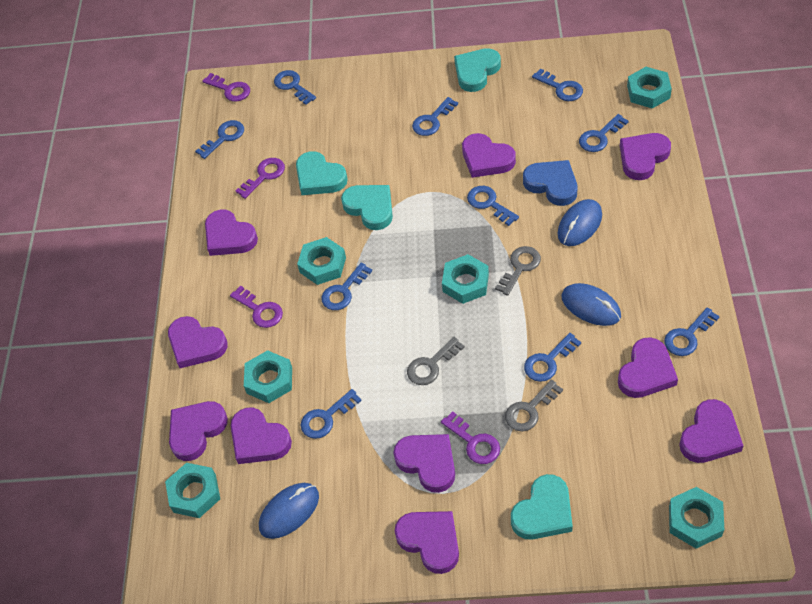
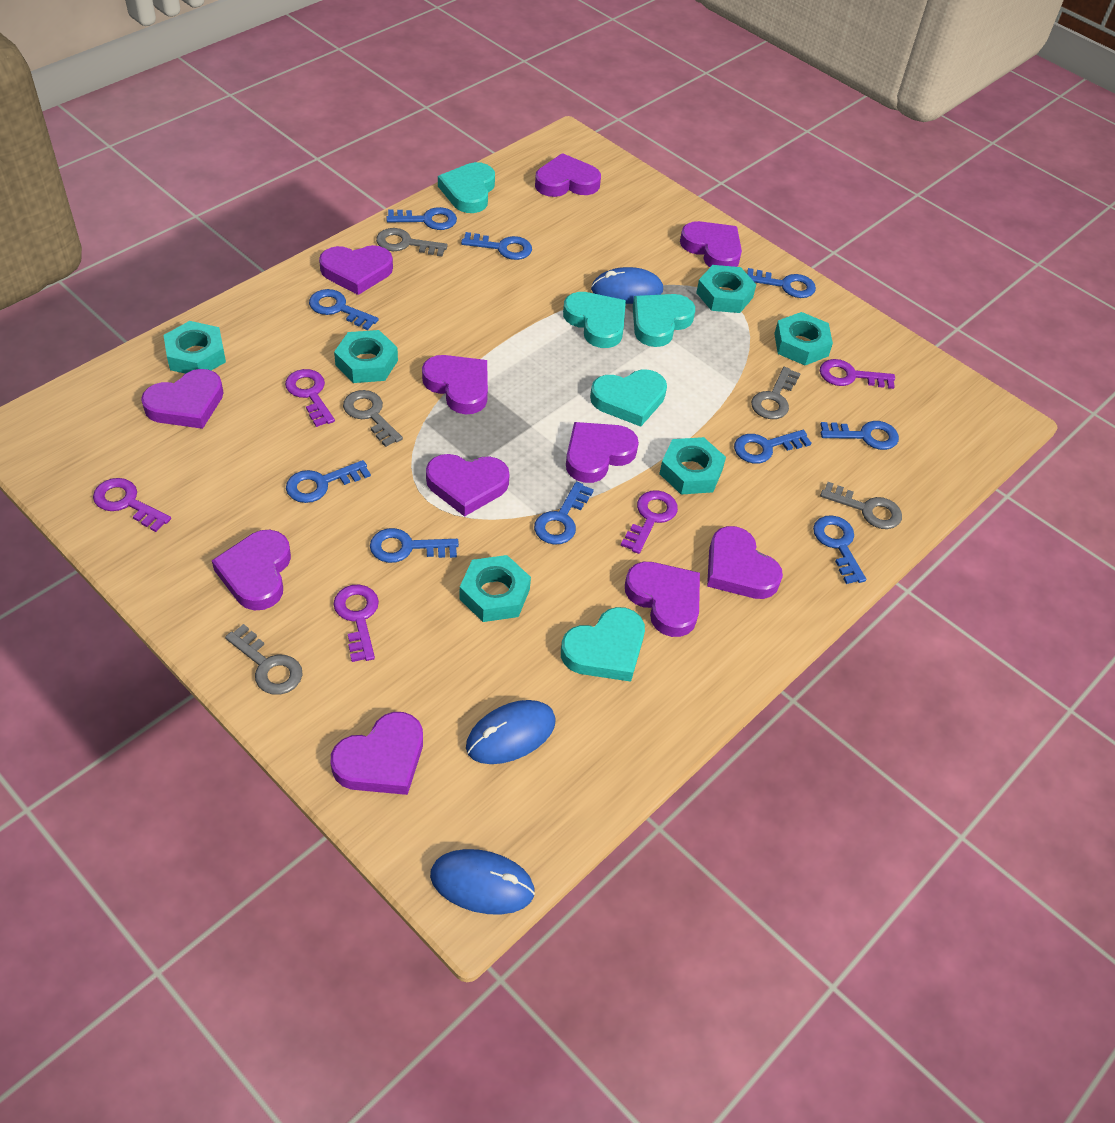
blue heart: [523,160,577,206] = 1 -> none = 0
grey key: [407,337,465,385] [495,246,541,296] [505,379,563,431] = 3 -> [225,624,303,695] [343,390,403,447] [376,228,448,257] [751,367,801,419] [820,482,902,529] = 5
purple heart: [168,316,228,368] [169,401,228,461] [205,210,258,256] [231,408,292,464] [393,434,455,493] [395,511,459,574] [462,133,516,178] [618,337,678,398] [620,133,671,180] [679,399,743,463] = 10 -> [141,369,224,429] [212,530,291,610] [319,245,393,295] [331,712,423,795] [422,355,488,414] [426,454,510,517] [535,153,601,197] [566,422,639,483] [625,562,700,637] [680,221,742,267] [707,526,783,599] = 11
purple key: [202,73,250,102] [230,286,283,328] [236,158,285,199] [441,411,500,464] = 4 -> [93,478,171,532] [285,369,335,427] [333,585,379,662] [621,490,678,554] [820,359,895,389] = 5
turquoise heart: [296,151,348,195] [341,185,393,230] [454,48,501,92] [511,474,573,540] = 4 -> [438,162,495,213] [561,607,645,682] [563,292,626,348] [590,370,667,427] [633,294,695,347] = 5

